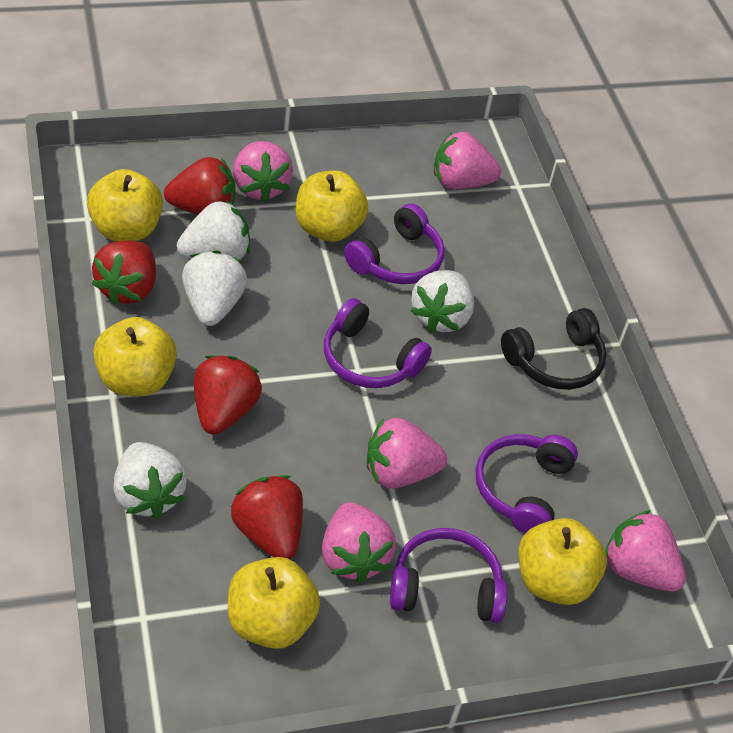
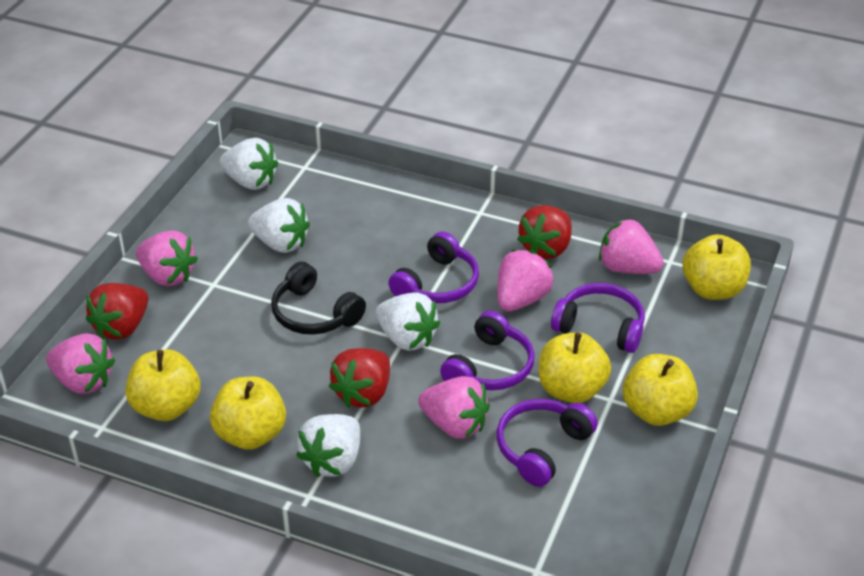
red strawberry: [92,240,156,305] [164,157,236,215] [194,355,262,435] [231,475,303,559] = 4 -> [86,283,148,340] [329,348,390,408] [517,205,572,259] = 3

